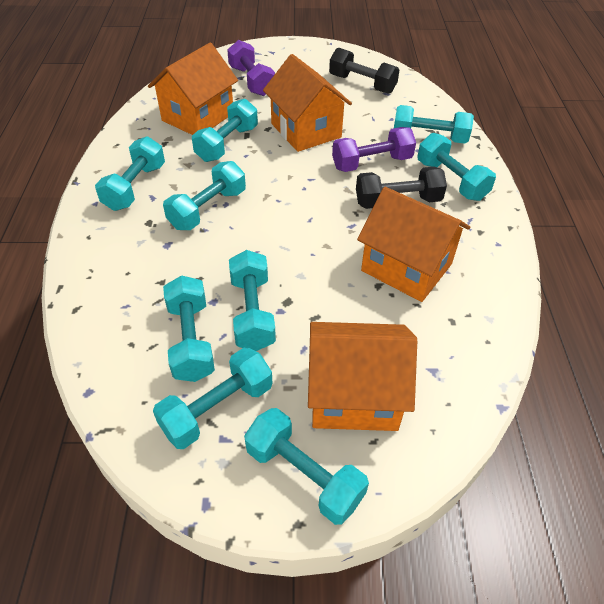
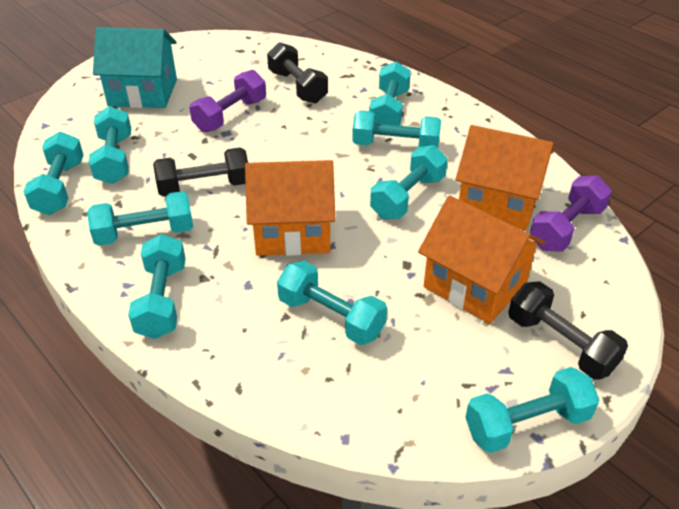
black dumbbell: [329,47,399,94] [356,167,447,209] = 2 -> [153,148,248,197] [267,42,328,104] [508,282,628,380] = 3
orange house: [148,43,238,135] [263,54,352,152] [308,322,417,431] [357,187,470,302] = 4 -> [245,160,335,256] [418,195,545,324] [456,125,554,230] = 3
turquoise house: none = 0 -> [93,27,177,108] = 1

